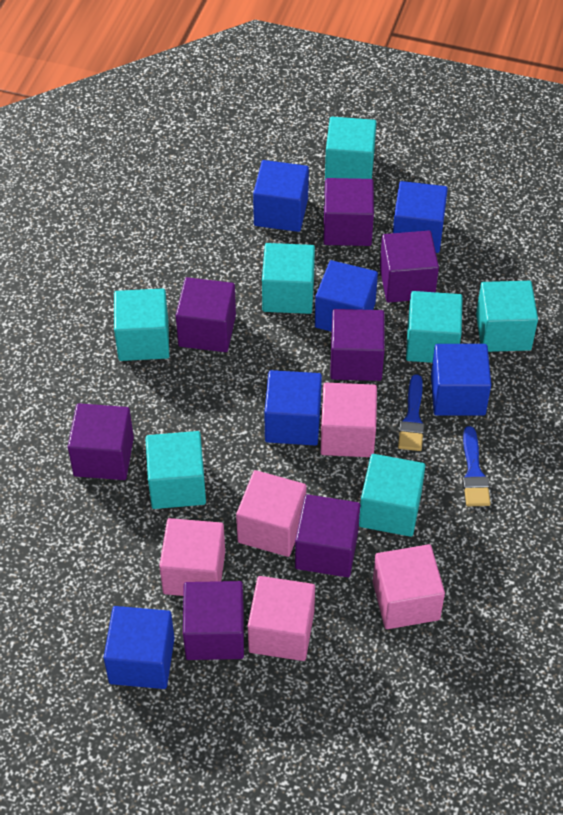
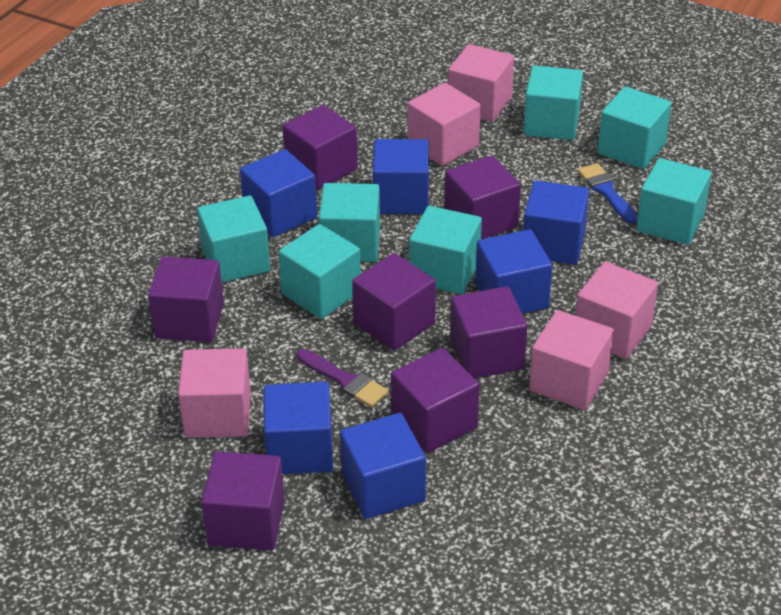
blue brush: [398,374,425,451] [463,426,491,506] = 2 -> [578,163,638,224] = 1
purple brush: none = 0 -> [297,349,388,408] = 1

